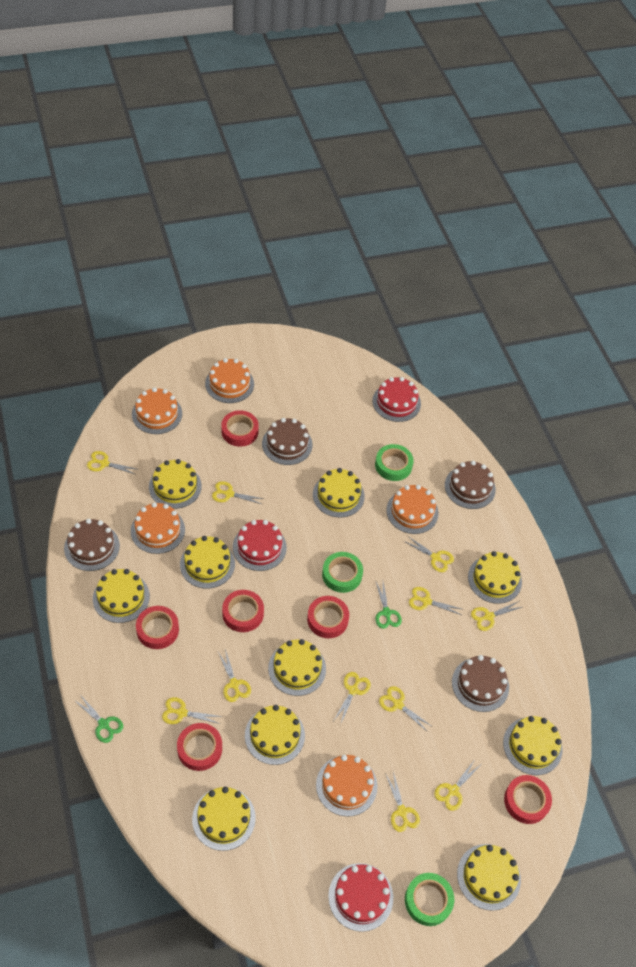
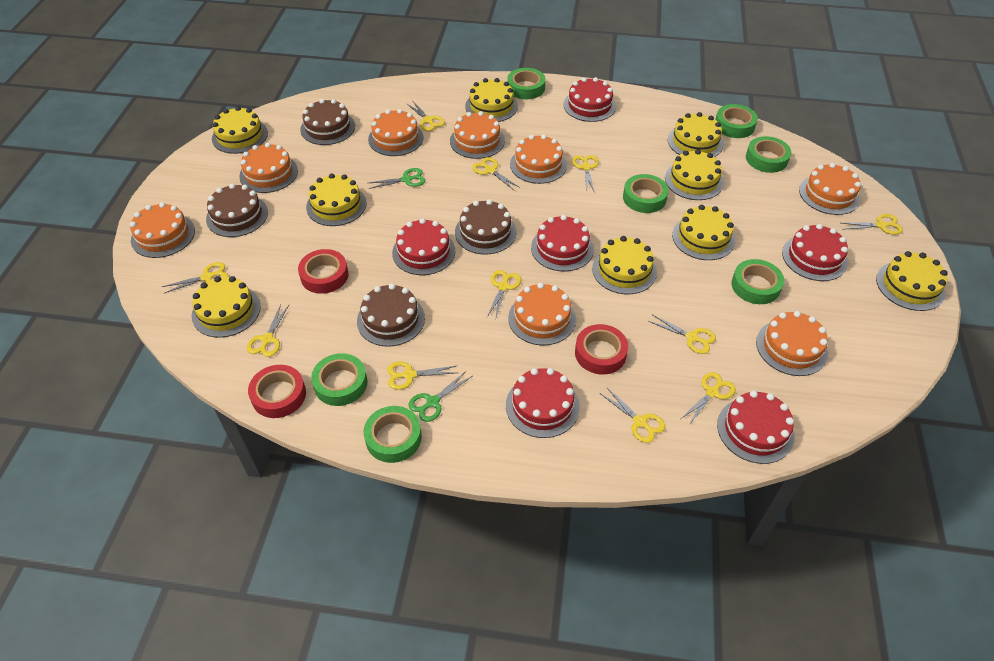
green tape: [322,552,363,593] [375,444,414,481] [405,873,454,926] = 3 -> [311,353,367,406] [364,406,422,463] [507,68,546,99] [623,174,669,213] [715,104,758,138] [732,259,784,304] [746,136,791,173] = 7
orange cake: [131,502,185,554] [132,387,182,434] [205,358,254,403] [316,755,377,816] [386,485,439,534] = 5 -> [130,202,195,258] [239,143,298,193] [368,109,424,156] [450,111,505,159] [508,283,576,345] [510,134,567,184] [756,311,828,376] [799,163,861,215] = 8
red cake: [233,520,287,571] [328,863,393,932] [372,377,421,422] = 3 -> [392,218,455,275] [506,368,580,438] [531,215,594,271] [564,77,616,122] [717,391,795,464] [782,224,848,281] = 6
red tape: [136,606,179,649] [177,723,222,771] [221,410,259,447] [222,590,264,632] [307,596,349,638] [504,775,552,824] = 6 -> [248,365,306,418] [298,249,349,294] [575,324,628,374] = 3
yellow cake: [93,569,150,623] [149,459,202,509] [180,536,235,588] [192,787,256,851] [245,705,305,765] [268,639,326,696] [313,468,365,518] [457,844,521,911] [468,551,522,604] [503,716,562,775] = 10 -> [192,276,261,338] [212,106,268,154] [306,173,367,226] [465,78,518,122] [592,236,657,294] [665,149,724,200] [668,112,724,157] [672,205,735,260] [876,251,948,311] = 9

